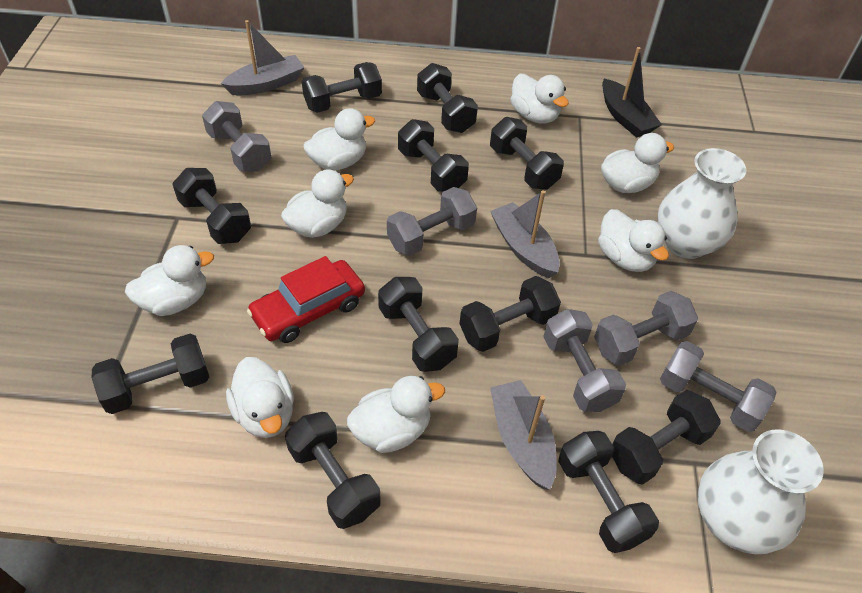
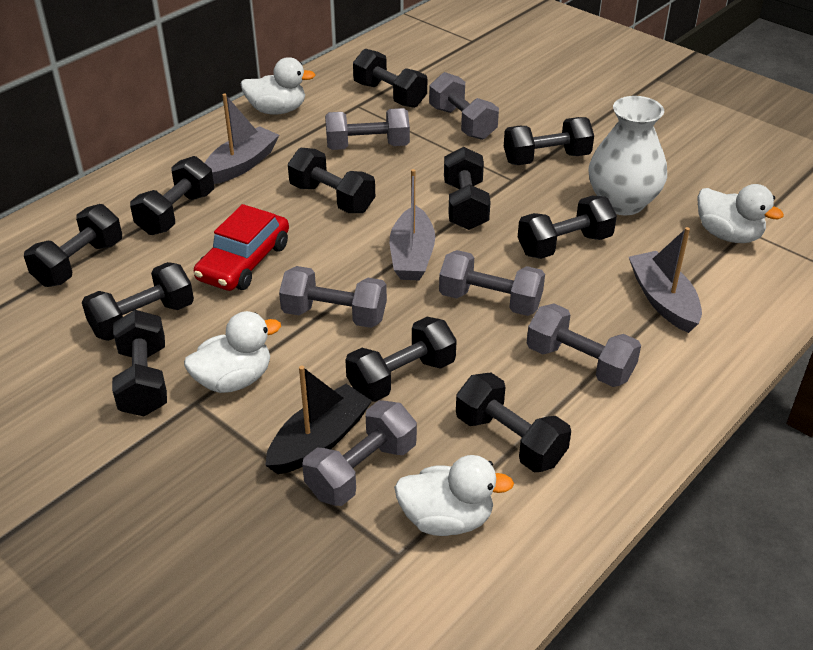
grey dumbbell: [202,101,271,171] [387,187,477,256] [543,309,626,412] [594,291,698,366] [660,341,776,432] = 5 -> [279,266,387,328] [302,400,417,506] [325,108,410,150] [429,72,499,140] [439,250,545,316] [527,304,641,387] = 6
white duck: [125,245,214,316] [226,357,294,438] [281,169,354,238] [303,108,375,170] [347,376,445,453] [511,74,569,124] [598,209,669,272] [601,133,674,193] = 8 -> [184,311,281,393] [241,57,315,115] [394,455,514,536] [697,184,784,243] = 4
white vase: [657,148,746,259] [698,429,824,554] = 2 -> [589,96,667,215] = 1

